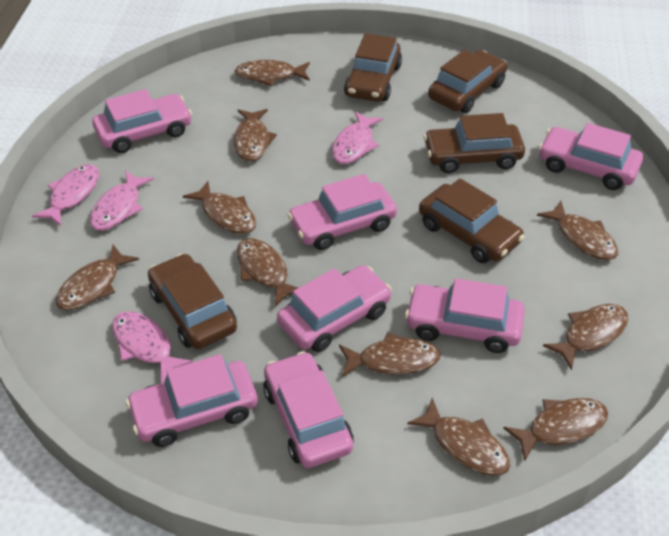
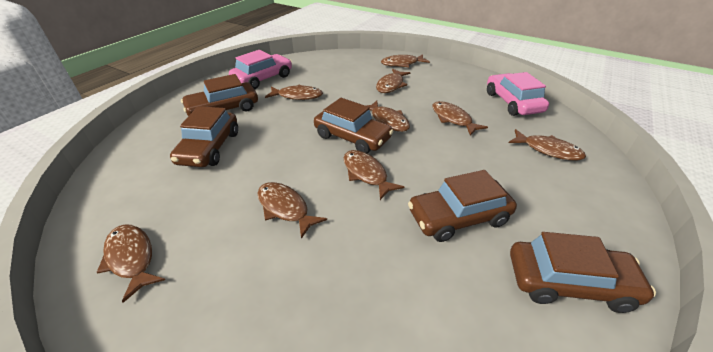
brown fish: [56,245,139,310] [183,181,256,234] [234,109,277,161] [235,60,310,86] [237,238,299,306] [339,332,441,377] [407,398,510,476] [503,398,608,461] [537,201,618,260] [543,304,628,370] = 10 -> [96,224,165,303] [258,182,327,239] [265,85,323,100] [344,150,404,200] [366,100,410,132] [376,69,410,93] [381,54,430,67] [432,101,488,136] [509,129,586,161] = 9
pink car: [92,89,192,153] [126,354,258,447] [263,351,353,468] [277,265,392,352] [288,174,397,250] [405,278,525,353] [539,123,643,190] = 7 -> [229,50,292,89] [487,72,549,116] = 2
pink fish: [32,164,99,226] [90,170,154,231] [112,311,193,383] [332,111,383,164] = 4 -> none = 0

